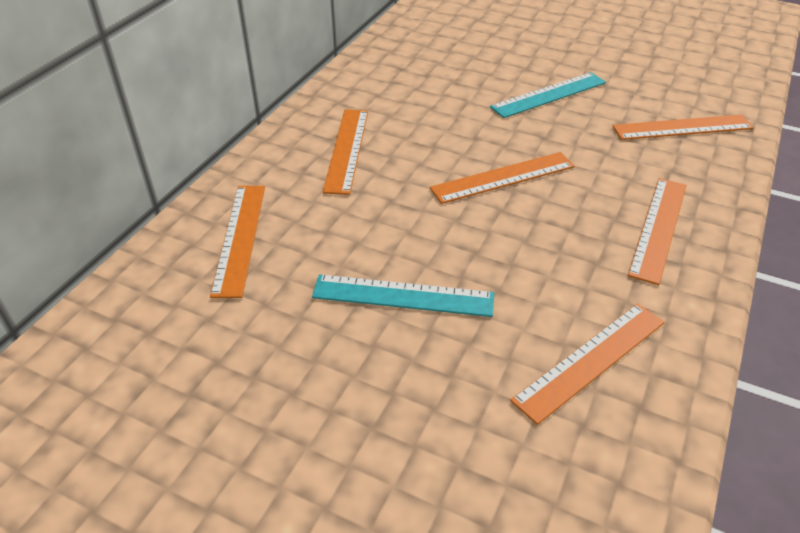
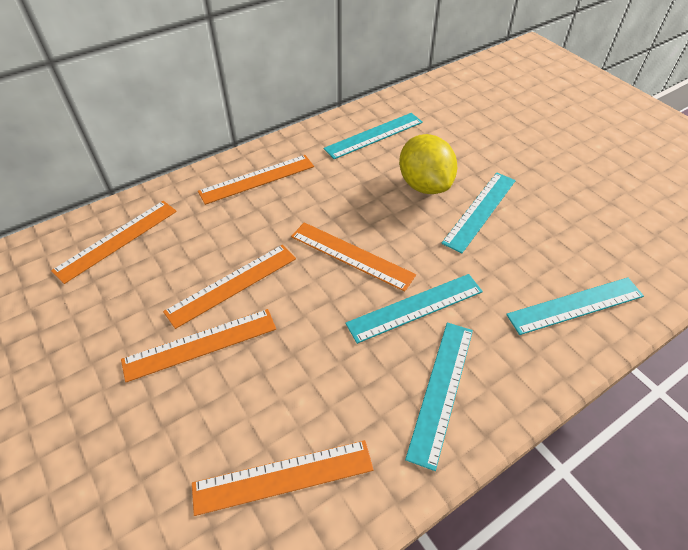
turquoise ruler: [312,274,494,317] [490,72,606,118] = 2 -> [324,113,423,159] [345,274,483,344] [405,322,473,471] [441,172,516,253] [506,278,644,335] = 5
yellow lemon: none = 0 -> [399,134,457,194] = 1

